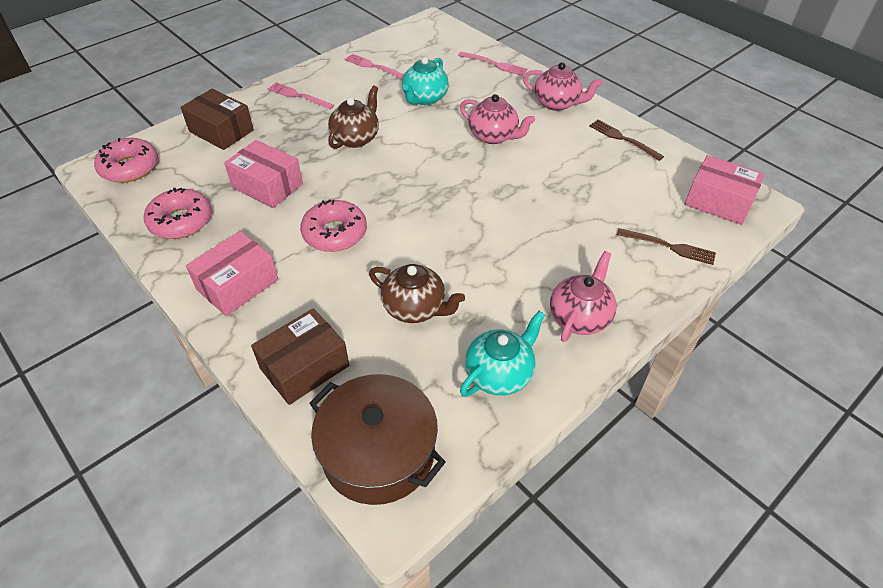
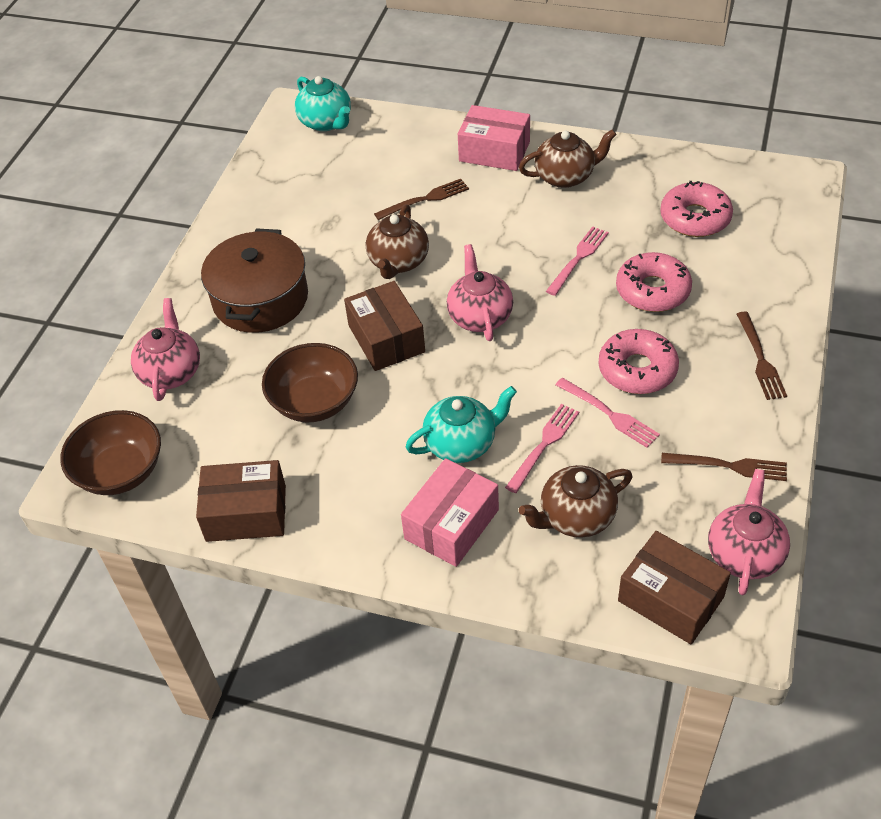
brown bowl: none = 0 -> [60,410,161,495] [262,343,358,422] = 2
brown box: [181,89,254,150] [251,308,349,405] = 2 -> [196,460,286,542] [344,281,425,371] [618,531,731,644] = 3
brown fork: [589,120,664,161] [617,228,716,265] = 2 -> [374,179,469,220] [661,453,787,481] [737,311,787,400] = 3
brown teapot: [328,85,379,149] [369,264,465,323] = 2 -> [366,204,429,279] [519,129,617,188] [519,465,632,538] = 3
pink box: [186,231,278,316] [224,140,303,208] [685,155,765,225] = 3 -> [401,458,499,567] [458,105,530,171] = 2

